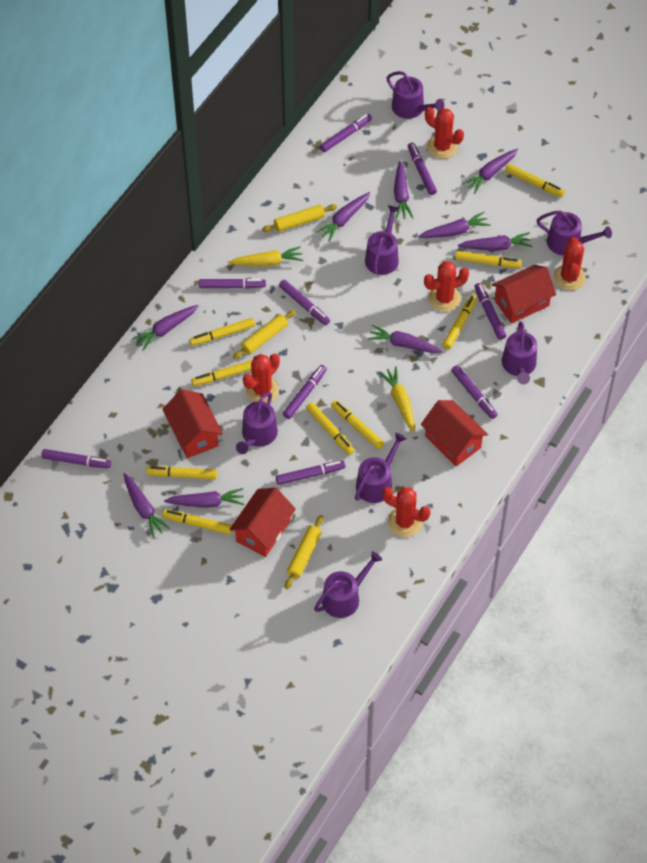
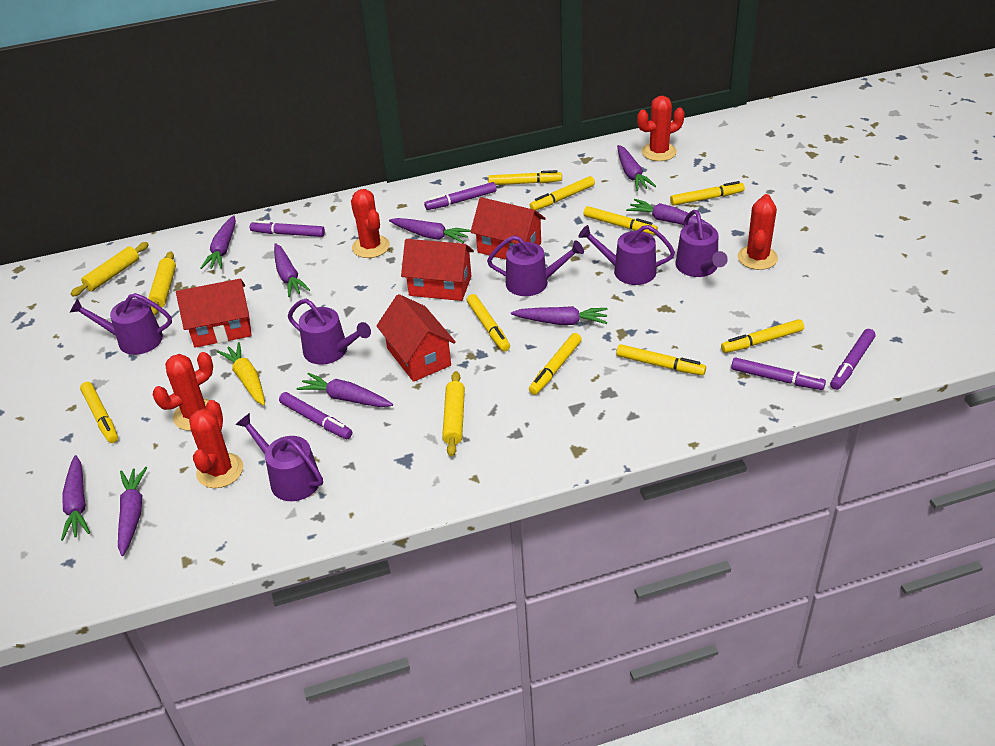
purple marker: [41,449,112,468] [199,278,266,289] [276,460,345,485] [279,280,330,325] [283,365,327,419] [320,114,372,152] [408,143,437,195] [451,365,497,419] [474,283,506,340] = 9 -> [250,220,325,237] [279,392,352,439] [424,182,496,210] [731,358,826,390] [830,329,876,390] = 5
purple watering can: [236,392,278,454] [314,551,382,618] [355,433,407,503] [365,205,399,275] [386,71,444,119] [502,321,537,385] [537,211,612,256] = 7 -> [70,293,172,355] [235,413,323,501] [288,299,371,365] [487,235,584,296] [578,225,675,285] [676,210,728,277] = 6
yellow carrot: [229,246,303,266] [379,366,415,432] = 2 -> [217,342,265,405] = 1

